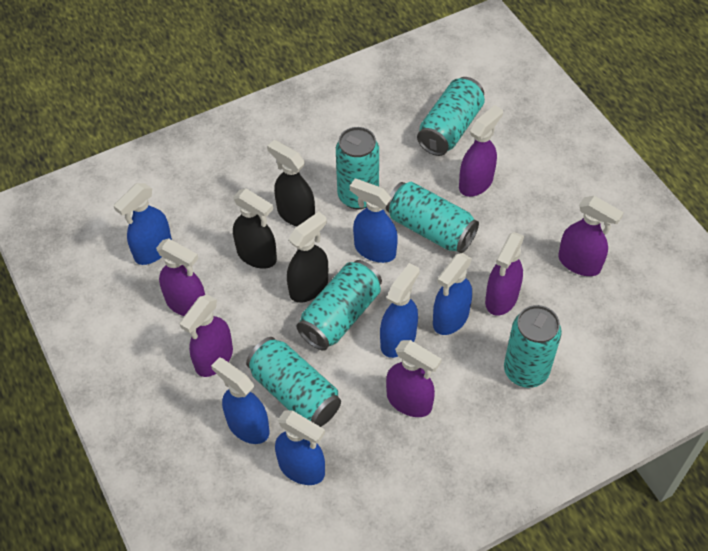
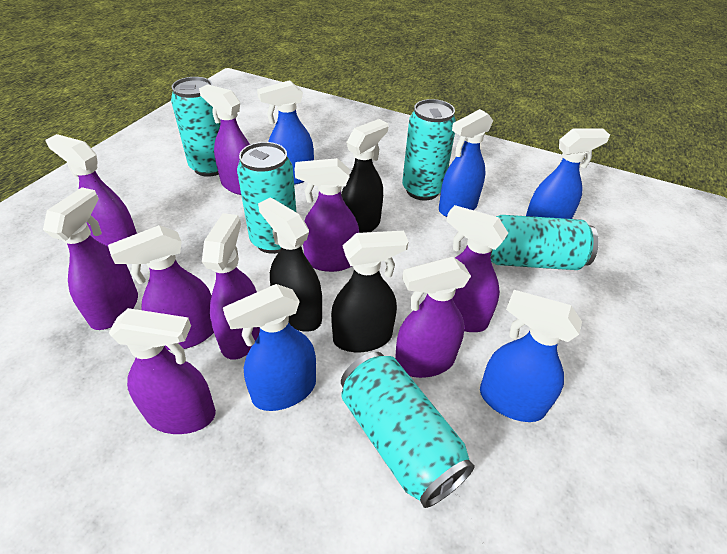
blue spray bottle: [113,183,172,265] [211,357,269,444] [275,410,325,485] [350,179,398,263] [380,263,420,358] [433,253,472,335] = 6 -> [223,284,316,411] [257,80,314,185] [439,109,493,217] [480,290,582,422] [526,129,610,219] = 5
purple spray bottle: [156,239,205,316] [179,295,233,377] [386,340,442,417] [459,105,503,197] [485,232,524,316] [558,196,624,276] = 6 -> [43,187,138,330] [45,134,137,246] [108,225,214,350] [109,308,216,434] [199,84,250,195] [202,213,260,360] [295,158,359,272] [395,257,471,378] [446,205,508,332] = 9
turquoise can: [246,337,341,427] [297,260,382,351] [336,127,379,209] [386,182,479,253] [417,77,485,156] [504,305,562,388] = 6 -> [171,77,221,177] [237,142,297,254] [341,352,475,508] [402,99,456,201] [491,215,599,270] = 5

